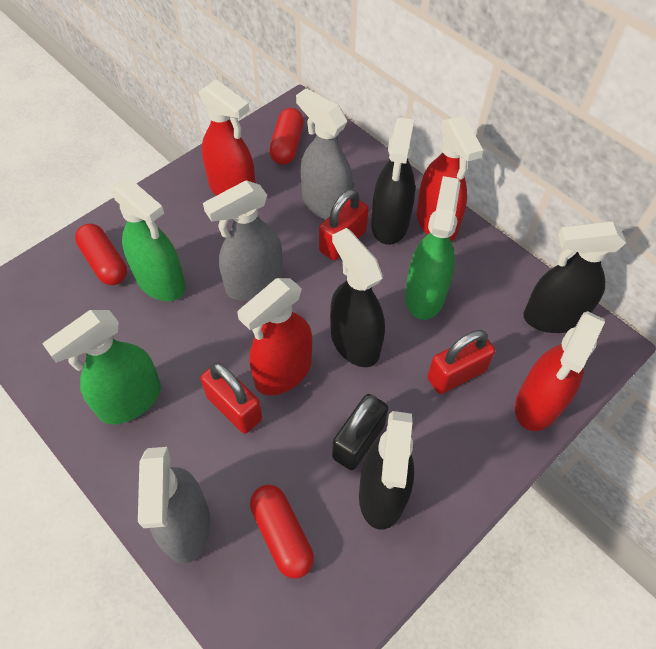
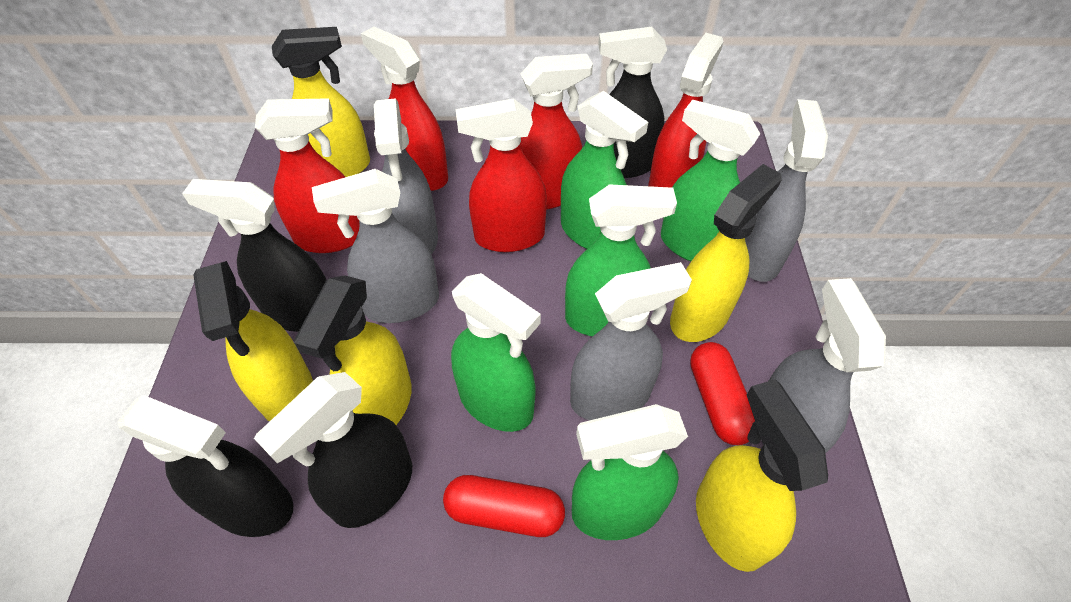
black padlock: [332,394,388,470] = 1 -> none = 0
green spray bottle: [43,310,161,424] [111,177,186,301] [405,176,460,320] = 3 -> [451,273,541,432] [561,91,648,249] [565,184,677,336] [572,404,688,540] [661,100,760,261] = 5
grey spray bottle: [138,447,210,564] [203,180,283,300] [296,88,353,220] = 3 -> [312,169,439,323] [374,98,438,255] [570,262,692,420] [745,99,828,282] [761,278,886,454] = 5
red capsule: [75,224,127,285] [250,485,314,579] [269,108,304,165] = 3 -> [443,475,565,537] [690,342,755,445] = 2
red padlock: [200,362,262,434] [319,189,369,260] [427,330,495,394] = 3 -> none = 0
red spray bottle: [199,79,255,196] [237,278,312,395] [416,115,483,241] [515,311,605,431] = 4 -> [255,98,360,253] [361,27,448,191] [456,98,547,252] [520,54,593,209] [648,33,723,188] = 5
yellow spray bottle: none = 0 -> [193,261,313,422] [272,27,370,177] [294,275,412,425] [670,164,781,342] [696,379,828,572] = 5

